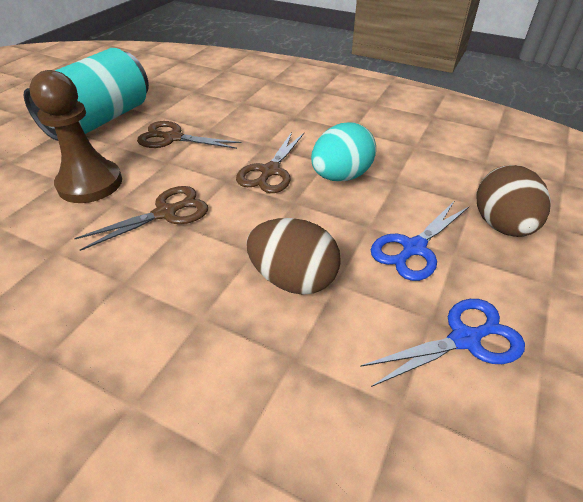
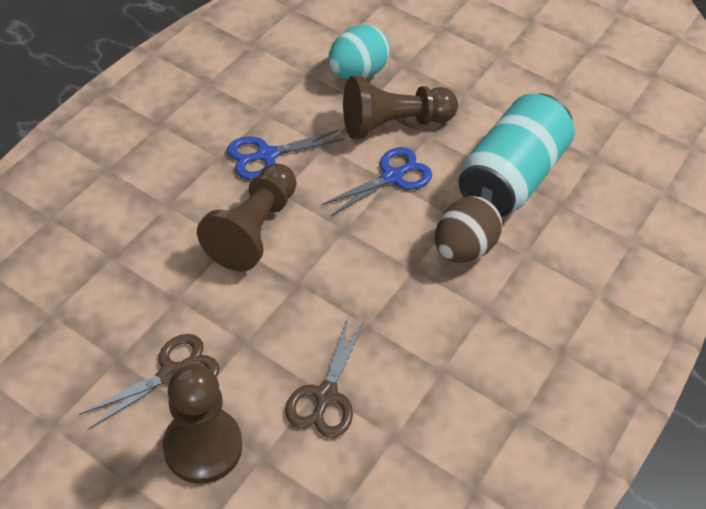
brown egg: [246,218,341,295] [476,165,550,237] = 2 -> [435,196,502,263] = 1
brown pawn: [29,70,122,203] = 1 -> [163,364,242,484] [197,164,297,272] [343,76,458,139] = 3
brown scissors: [74,186,208,251] [137,121,241,149] [236,132,304,193] = 3 -> [79,334,220,430] [285,318,365,438] = 2

